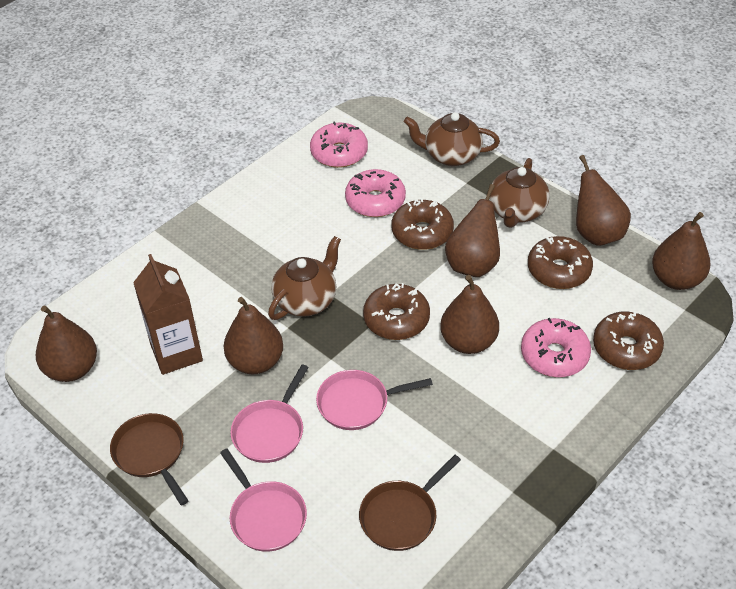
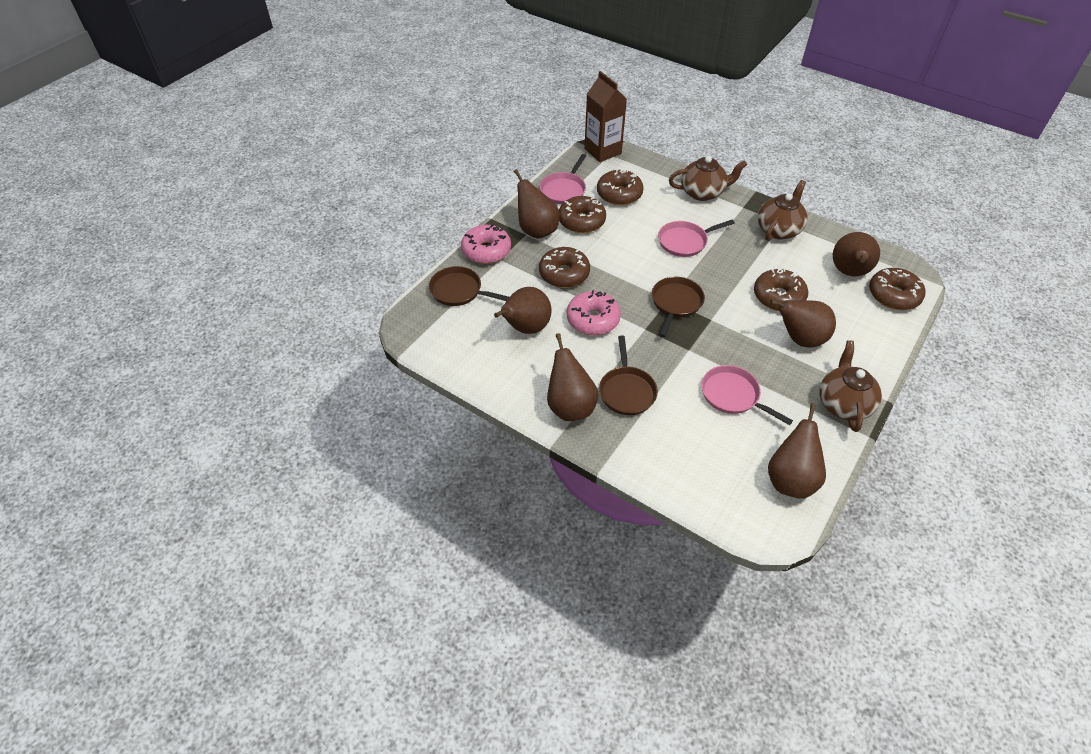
brown donut: [363,283,430,340] [392,198,454,250] [528,236,593,289] [593,311,664,370] = 4 -> [539,247,590,288] [559,196,606,233] [597,169,644,205] [754,268,808,311] [869,268,925,310] = 5
brown pan: [110,413,188,506] [359,455,461,551] = 2 -> [429,266,509,306] [599,335,658,415] [652,277,705,337] = 3
pink donut: [310,121,368,168] [345,169,406,217] [521,318,591,377] = 3 -> [461,224,511,264] [567,290,621,335] = 2

